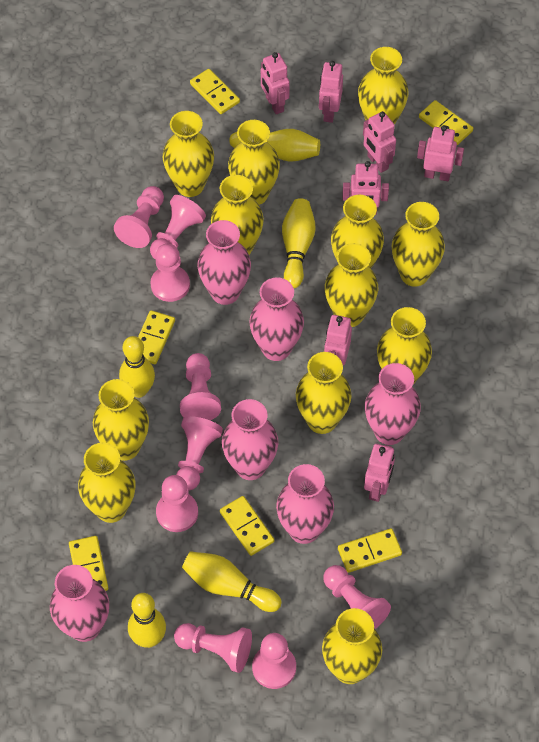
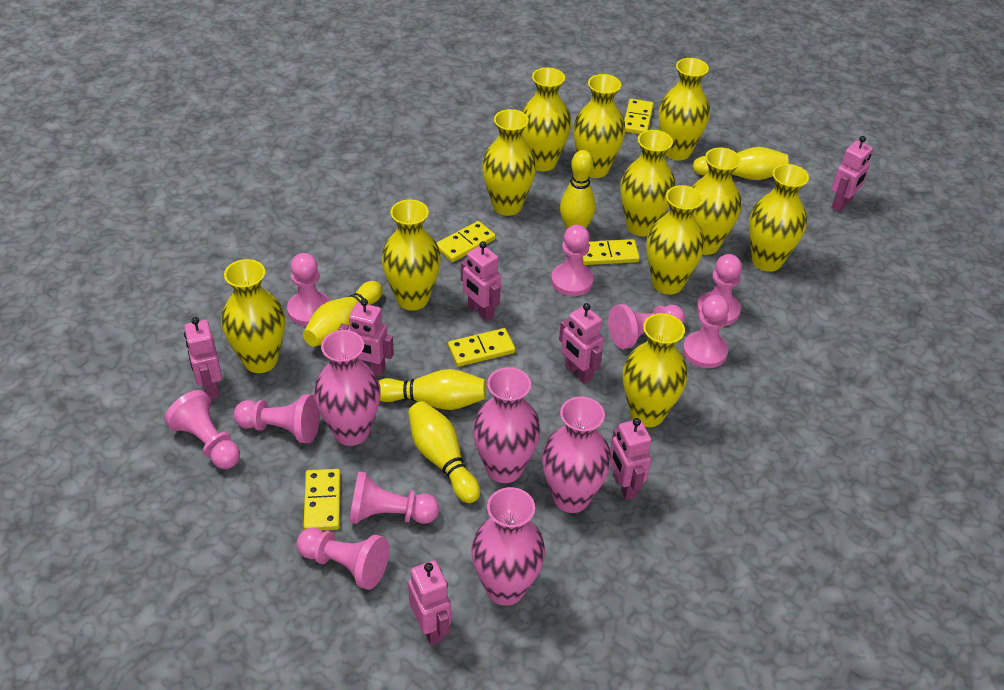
pink vase: [50,565,109,642] [197,220,251,305] [222,399,278,480] [249,277,304,361] [276,464,334,544] [365,363,421,445] = 6 -> [314,330,381,446] [471,487,545,606] [473,367,541,483] [542,396,611,513] = 4
yellow domino: [69,536,108,591] [138,310,175,364] [190,69,240,114] [220,496,274,556] [338,528,402,573] [419,100,473,145] = 6 -> [303,469,341,530] [437,221,496,262] [448,328,515,367] [583,239,640,265] [624,99,654,134] = 5
yellow vase: [78,443,136,523] [93,379,149,461] [163,111,214,197] [211,175,264,255] [228,120,280,205] [296,352,352,434] [322,608,382,684] [325,243,378,327] [331,195,384,269] [358,47,409,125] [377,307,432,383] [392,202,445,287] = 12 -> [221,259,285,373] [381,199,441,311] [482,109,536,216] [522,67,571,171] [573,74,626,178] [620,130,675,236] [623,313,687,427] [647,185,705,295] [659,58,710,161] [692,147,741,255] [749,164,809,272] = 11

